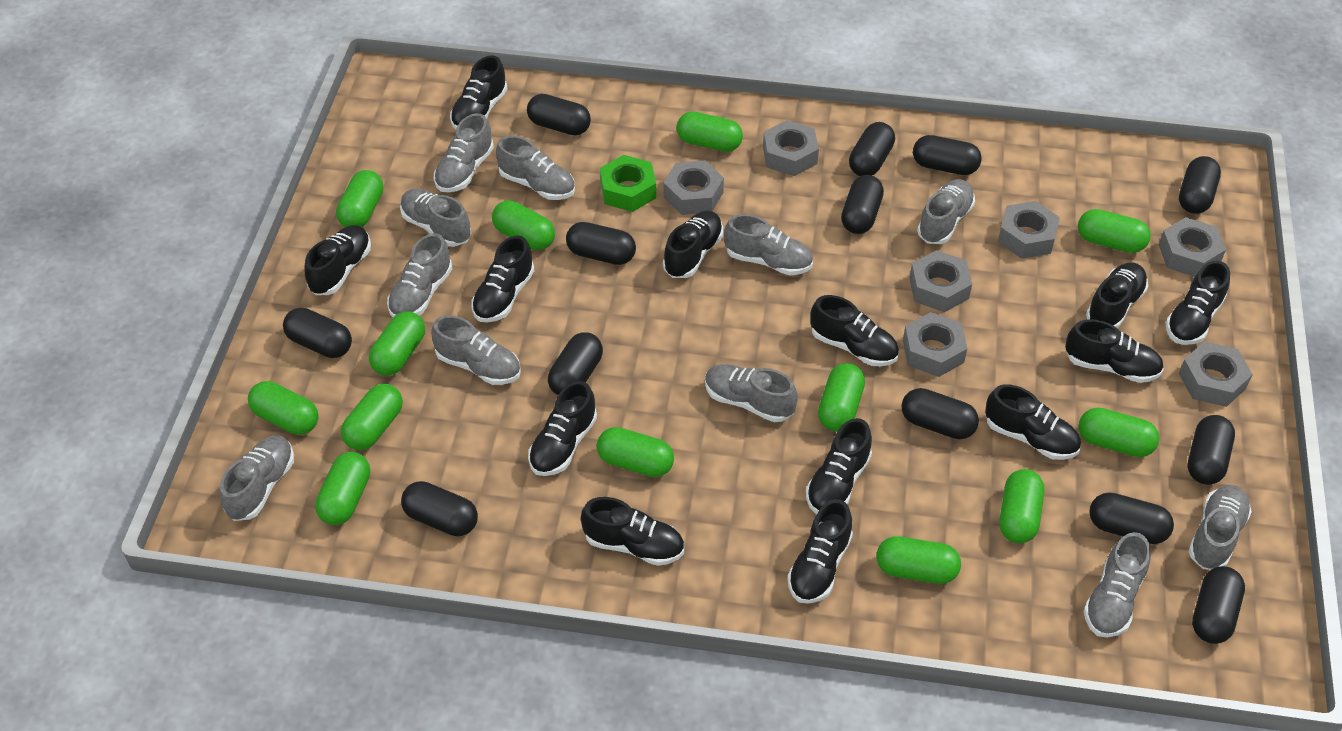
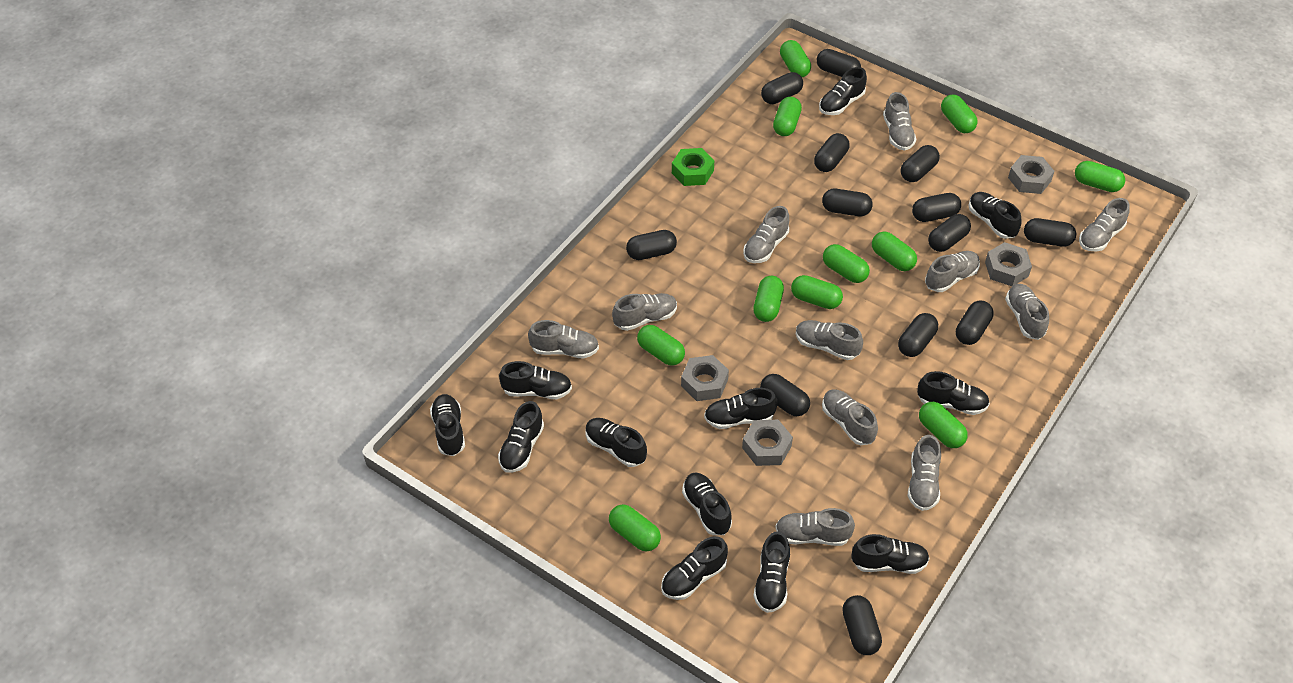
black shoe: [304,225,371,295] [450,55,507,129] [471,236,534,323] [528,381,597,476] [581,497,684,566] [663,211,723,278] [787,499,853,604] [806,418,872,514] [810,295,899,366] [985,384,1081,460] [1065,319,1164,383] [1086,262,1148,329] [1166,261,1230,345] = 13 -> [430,394,465,456] [498,401,544,473] [499,361,572,399] [586,418,647,467] [661,536,728,600] [682,472,732,535] [704,388,777,429] [753,531,790,613] [819,67,867,115] [851,534,929,574] [917,371,990,415] [969,192,1022,239] = 12
green capsule: [248,381,319,435] [315,452,370,525] [336,170,383,227] [341,384,403,450] [369,311,425,375] [492,200,555,250] [597,427,674,477] [677,112,743,152] [818,363,865,431] [877,536,961,584] [1000,469,1044,543] [1078,209,1151,253] [1079,408,1159,457] = 13 -> [609,504,661,552] [637,325,685,365] [753,276,784,322] [773,97,802,136] [780,40,811,77] [791,275,843,309] [823,244,870,283] [872,231,917,271] [919,402,968,448] [941,94,978,133] [1075,161,1125,192] = 11
grey nut: [664,161,724,215] [763,120,819,176] [903,312,967,377] [909,250,972,312] [998,201,1060,259] [1159,217,1226,277] [1179,341,1253,407] = 7 -> [681,355,729,401] [742,420,793,466] [985,242,1032,286] [1008,155,1054,194] = 4

